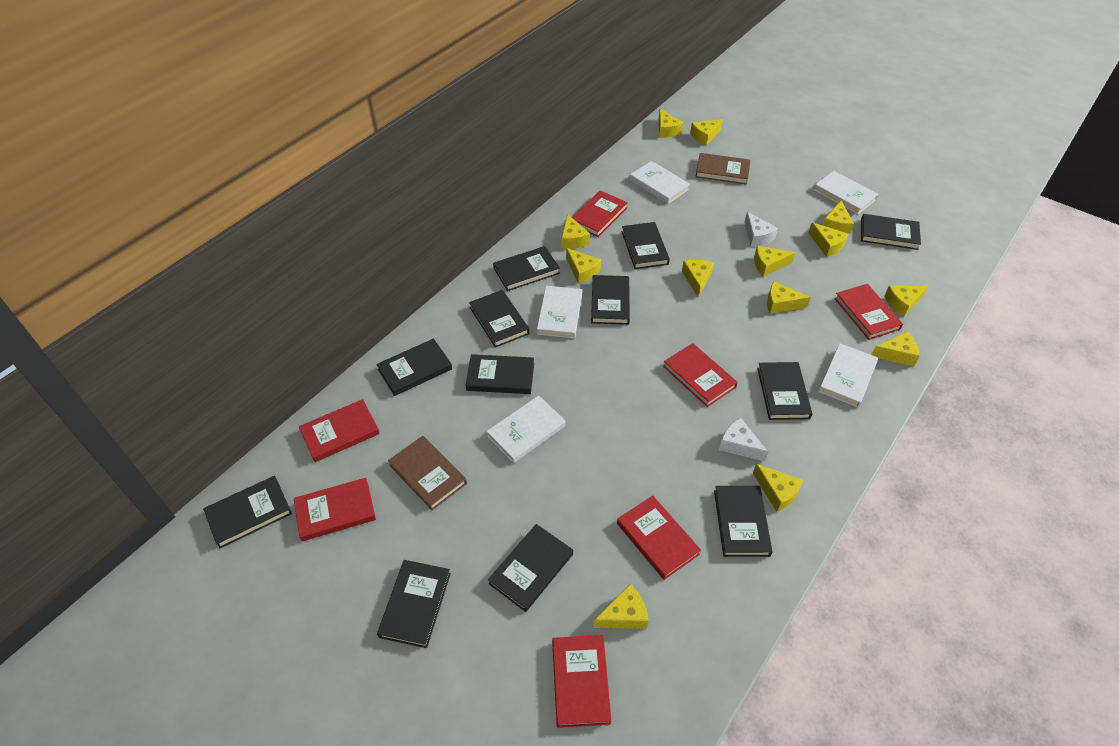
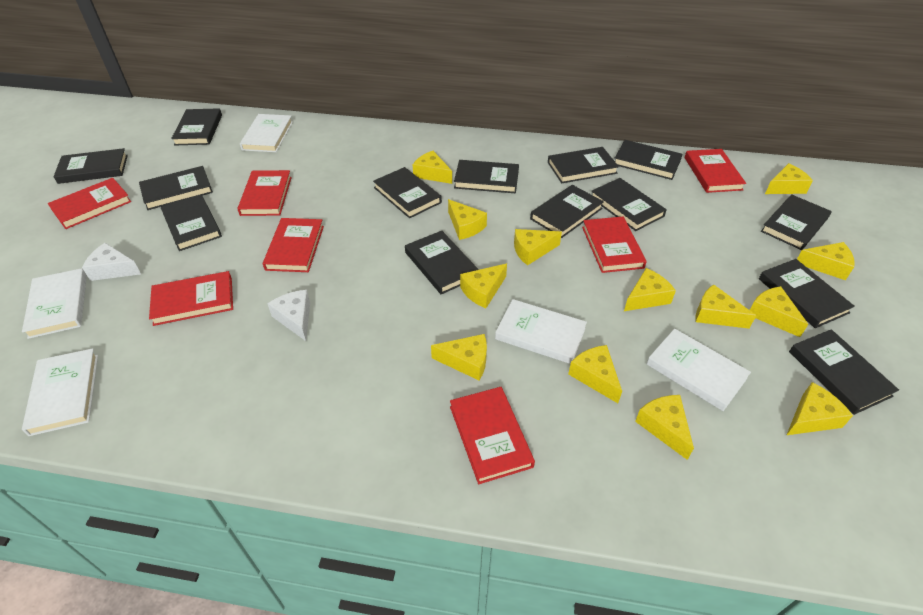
black book: [203,476,292,549] [376,338,452,396] [377,560,451,648] [466,354,534,394] [469,290,530,348] [488,524,573,612] [493,246,560,291] [591,275,630,325] [622,222,670,269] [714,486,773,557] [757,362,813,420] [861,214,921,250] = 12 -> [53,148,128,184] [139,166,213,210] [160,195,222,251] [171,108,222,145] [373,167,442,218] [405,231,479,294] [454,160,519,193] [530,185,604,238] [548,147,619,183] [592,178,667,231] [615,140,683,180] [759,259,855,328] [761,194,832,250] [789,329,899,415] = 14
brown book: [388,436,467,510] [695,153,750,185] = 2 -> none = 0

